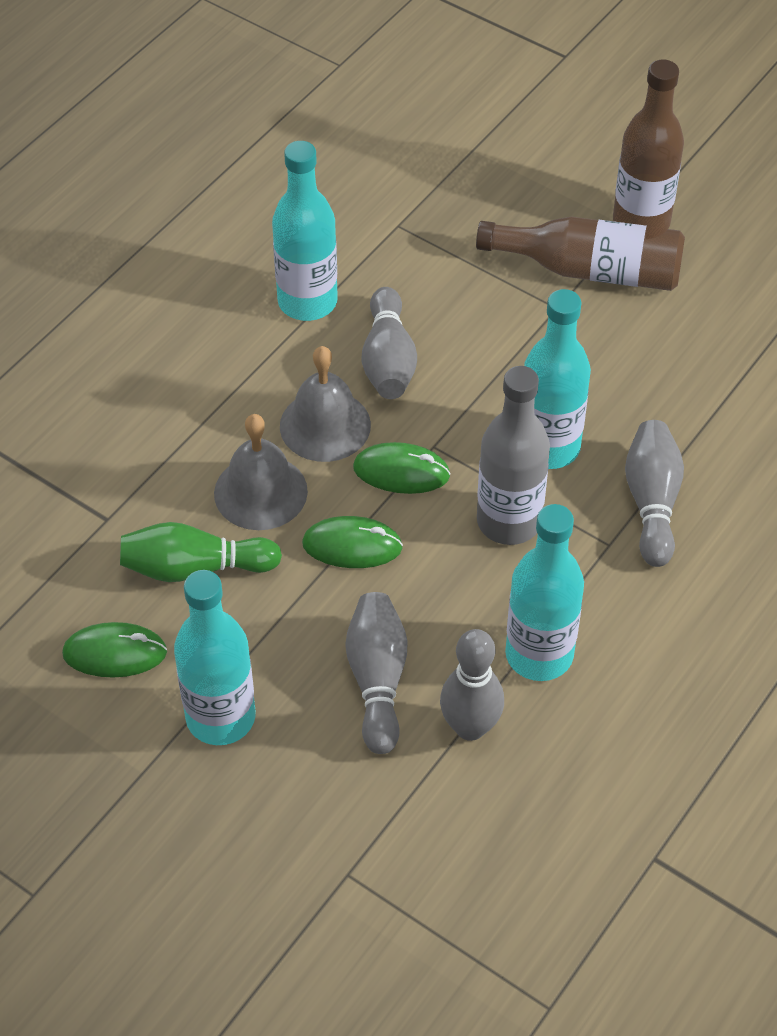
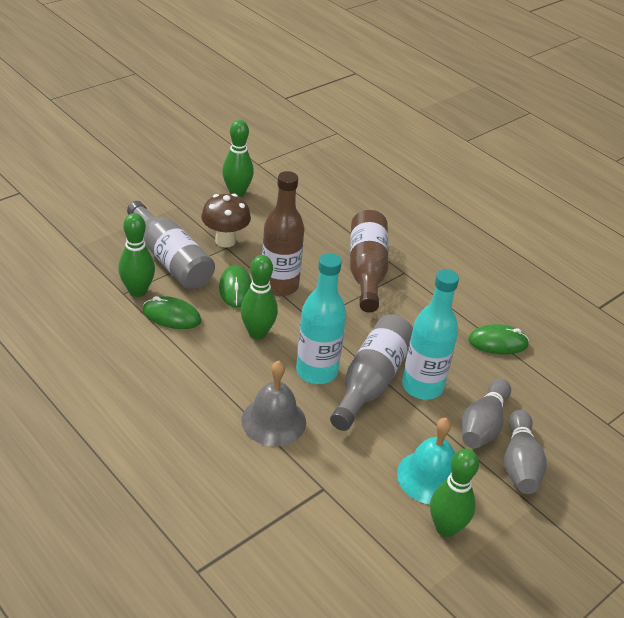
brown mushroom: none = 0 -> [201,194,251,248] = 1
green bowling pin: [120,522,282,582] = 1 -> [118,213,155,297] [222,120,254,197] [241,255,278,339] [430,449,479,537] = 4
grey bell: [214,414,308,530] [280,346,371,462] = 2 -> [241,361,306,446] = 1
grey bottle: [477,366,550,545] = 1 -> [127,201,215,290] [330,314,413,431] = 2
grey bowling pin: [345,592,408,754] [362,287,417,399] [440,629,504,741] [625,420,684,567] = 4 -> [462,379,511,449] [504,410,547,494] = 2
turquoise bell: none = 0 -> [397,418,455,504] = 1
turquoise bottle: [174,570,256,745] [272,141,338,321] [505,504,584,681] [524,289,591,469] = 4 -> [296,253,346,384] [402,269,459,400] = 2

